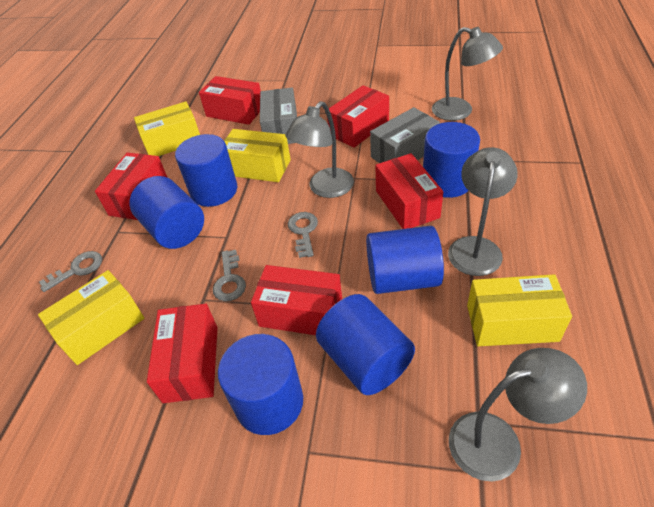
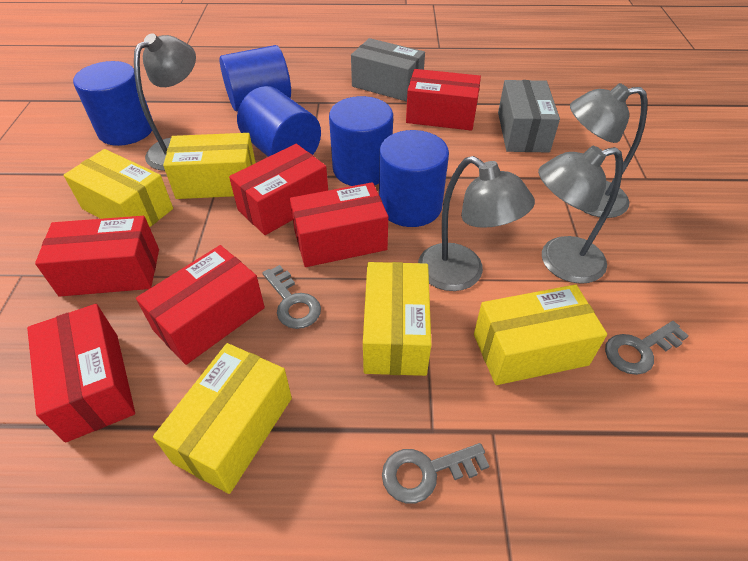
blue cylinder: [129,176,204,249] [175,134,237,207] [218,334,303,435] [316,294,415,395] [366,226,444,294] [423,122,480,198] = 6 -> [73,61,153,146] [219,45,291,111] [237,86,321,157] [329,96,393,186] [379,130,449,227] = 5
yellow box: [38,270,144,365] [134,101,200,156] [224,129,291,182] [467,274,572,346] = 4 -> [64,149,173,227] [153,343,292,494] [163,133,256,199] [363,262,431,376] [474,285,607,385] = 5

